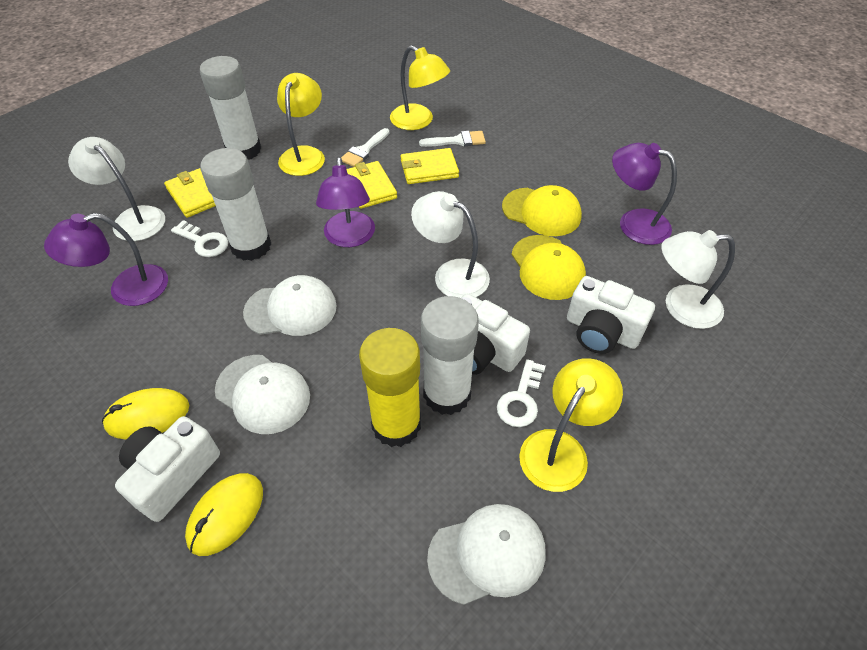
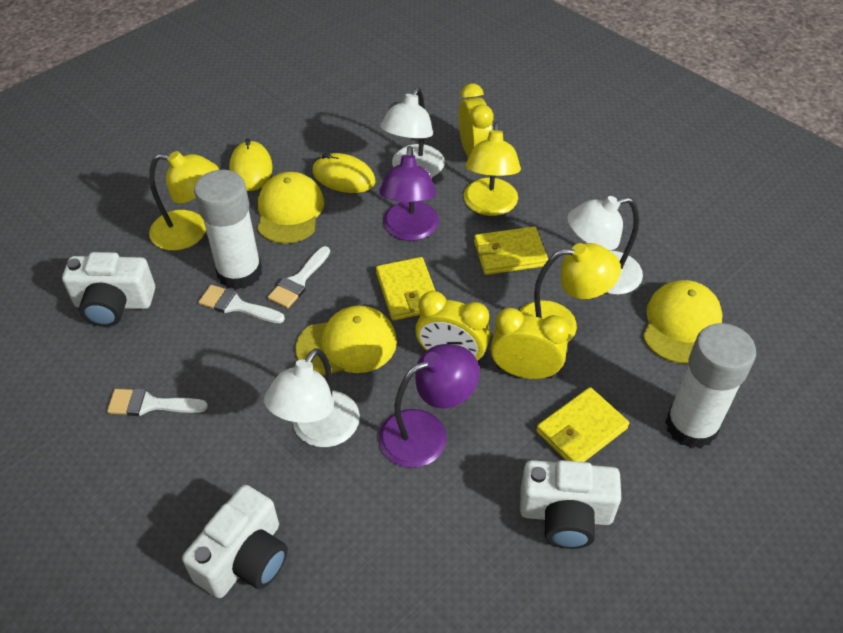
purple lamp: [44,213,168,306] [316,157,375,247] [612,143,677,245] = 3 -> [378,344,480,468] [379,146,439,241] = 2
white brush: [341,128,390,167] [419,131,486,147] = 2 -> [107,388,208,416] [198,285,285,323] [268,246,330,308] = 3
white cap: [215,355,310,434] [243,275,337,336] [427,504,546,605] = 3 -> none = 0
white glue stick: [200,56,261,159] [200,148,271,261] [421,296,479,415] = 3 -> [194,170,262,290] [665,323,756,448] = 2
white key: [171,220,228,257] [497,359,545,427] = 2 -> none = 0
yellow cap: [502,185,582,236] [511,235,586,300] = 2 -> [257,172,324,244] [295,306,397,376] [643,280,723,363] = 3
yellow clock: none = 0 -> [415,291,490,364] [459,83,493,158] [490,308,569,379] = 3
yellow glue stick: [359,328,421,447] = 1 -> none = 0

